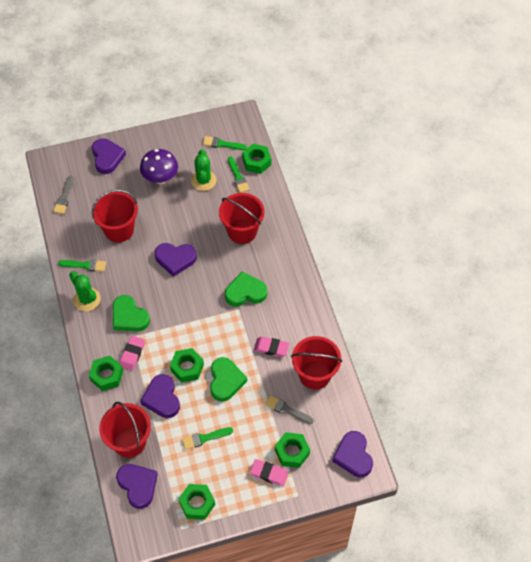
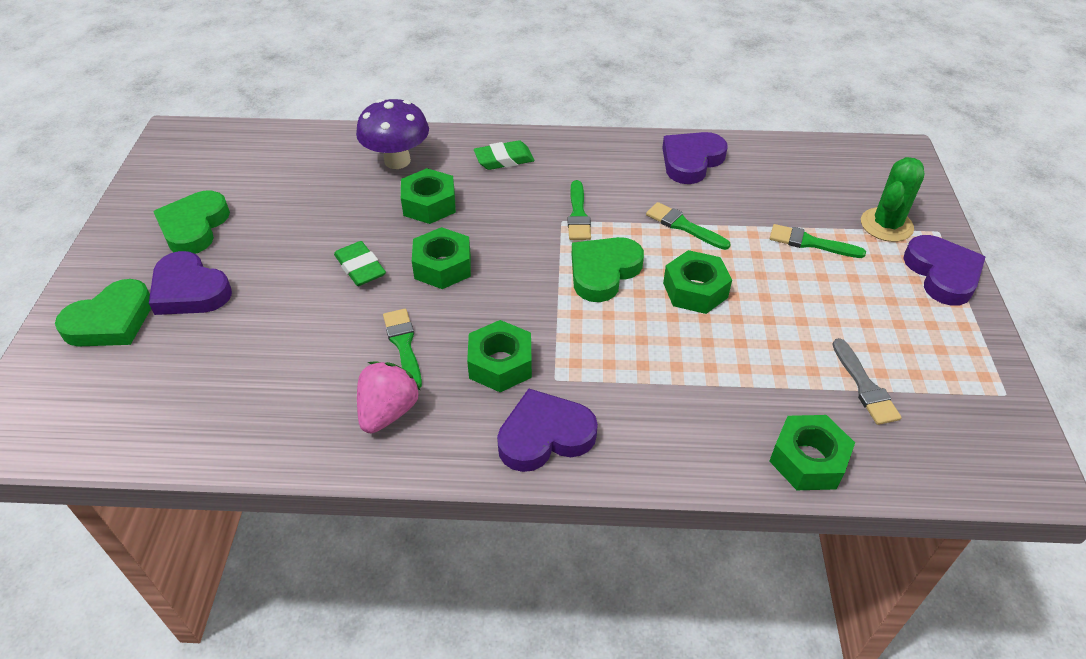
green cactus: [69,271,101,311] [191,149,217,191] = 2 -> [861,157,924,242] = 1
green eraser: none = 0 -> [334,241,386,286] [474,140,535,170] = 2
grey brush: [53,176,73,214] [265,395,314,424] = 2 -> [832,338,902,425] = 1
pink eraser: [119,335,145,371] [250,459,289,486] [254,337,290,357] = 3 -> none = 0
pink strawberry: none = 0 -> [357,362,420,433] = 1
purple heart: [92,138,126,174] [116,464,158,509] [140,374,180,418] [155,243,197,277] [332,431,373,477] = 5 -> [149,251,232,315] [497,389,598,472] [662,132,728,184] [903,235,985,306] = 4
red bucket: [91,190,138,242] [99,402,151,458] [219,193,265,244] [291,336,342,390] = 4 -> none = 0

